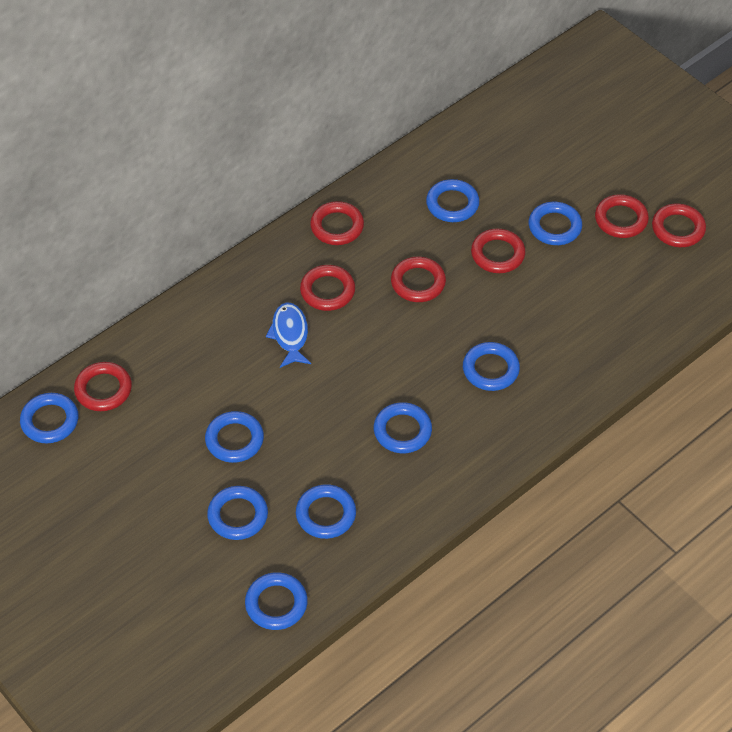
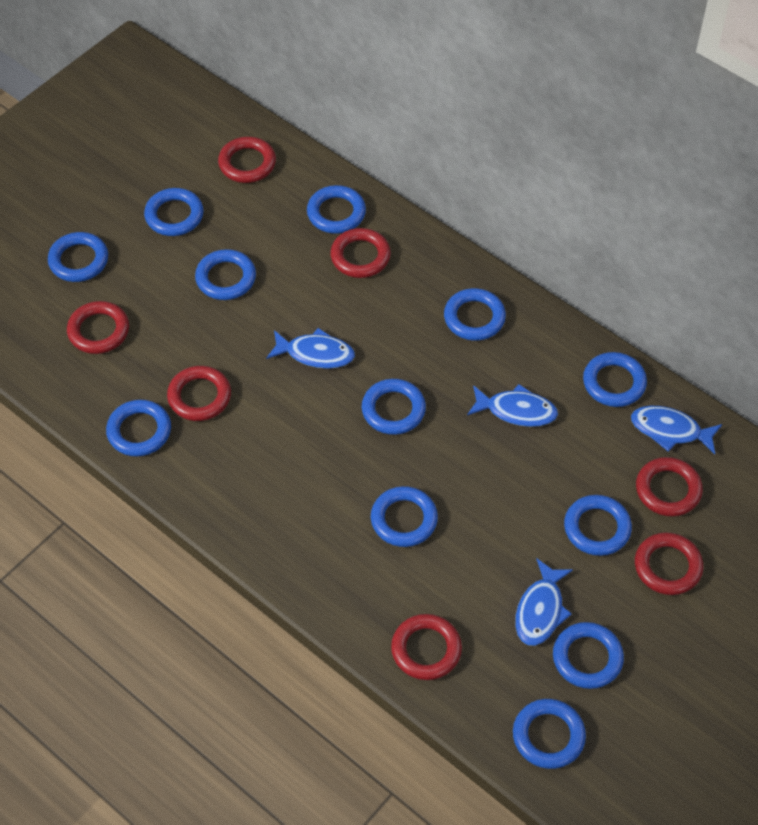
blue fish: [266,302,311,368] = 1 -> [266,328,355,369] [467,384,558,427] [515,559,573,646] [631,406,722,454] = 4
blue ring: [20,393,79,443] [205,411,264,463] [207,486,268,540] [245,572,308,630] [296,484,356,539] [374,402,432,453] [426,179,479,222] [463,342,520,391] [528,202,582,245] = 9 -> [48,232,108,282] [106,400,171,457] [144,188,204,236] [195,249,256,300] [307,185,366,234] [362,379,426,435] [371,486,438,547] [444,288,506,341] [513,699,586,769] [553,622,624,689] [564,495,632,556] [583,352,647,407] = 12

